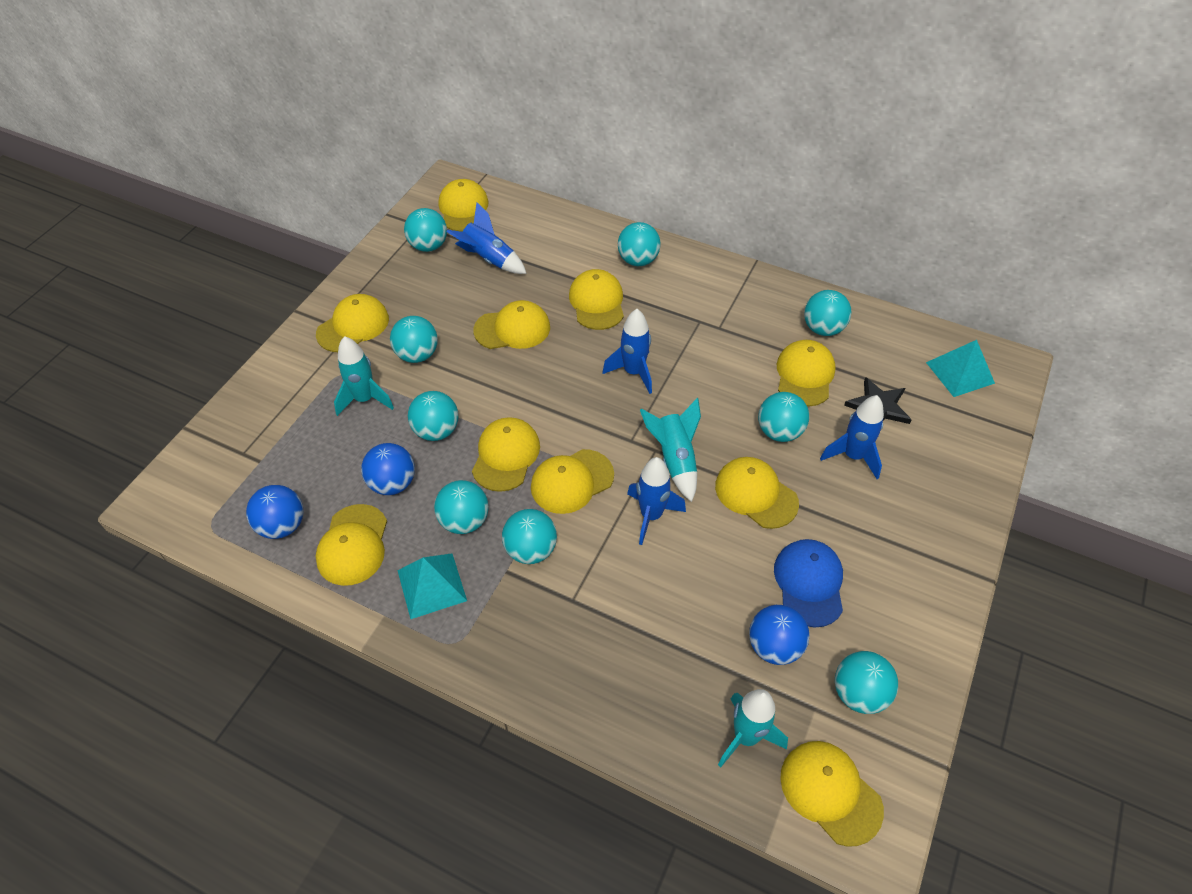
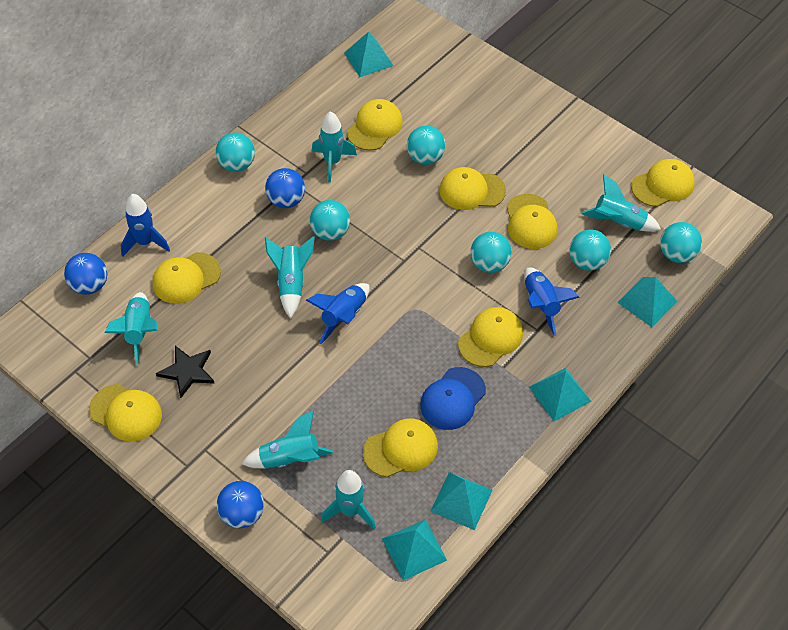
blue rocket: [447,203,527,274] [602,309,652,394] [627,457,686,545] [820,395,884,479] = 4 -> [121,194,170,257] [306,283,370,344] [524,267,580,336] = 3
turquoise ball: [390,316,438,363] [404,208,447,252] [408,391,458,441] [434,480,489,534] [502,509,557,564] [618,222,661,266] [758,392,809,442] [804,290,851,336] [835,651,898,714] = 9 -> [216,132,255,172] [310,200,350,241] [407,126,446,165] [471,232,512,273] [569,229,611,271] [660,222,702,263] = 6
turquoise pyramid: [397,553,467,619] [926,340,995,397] = 2 -> [344,32,394,77] [382,519,447,580] [430,472,493,530] [529,368,591,421] [617,277,678,327] = 5
turquoise rocket: [334,336,394,416] [640,398,701,502] [718,689,788,767] = 3 -> [104,292,157,365] [242,410,334,469] [265,236,315,319] [312,111,357,182] [321,470,376,530] [581,174,661,232] = 6
yellow cap: [316,294,389,352] [316,504,387,586] [439,179,489,232] [472,417,540,492] [473,300,550,349] [531,449,614,514] [569,269,624,330] [715,457,799,529] [777,340,836,406] [780,741,884,847] = 10 -> [89,384,162,442] [153,252,221,304] [347,99,403,151] [363,418,438,477] [439,167,506,210] [458,307,523,367] [506,194,558,249] [631,159,695,207] = 8

